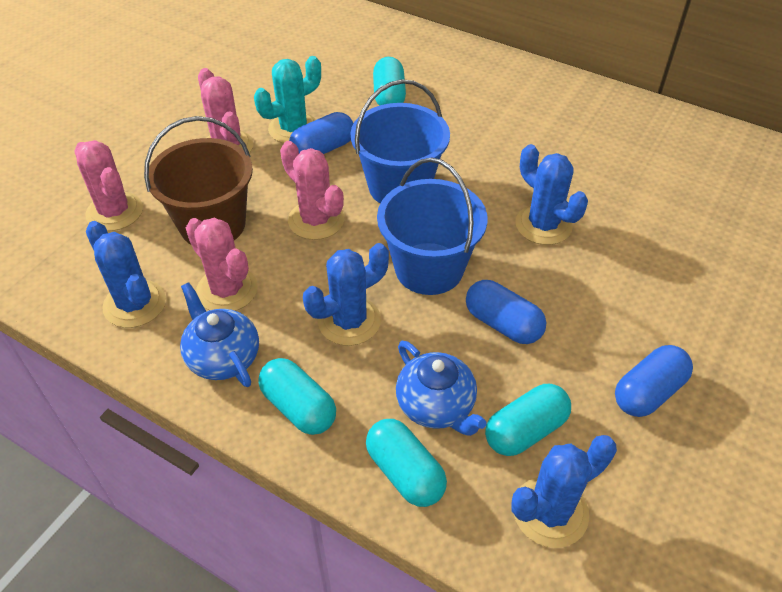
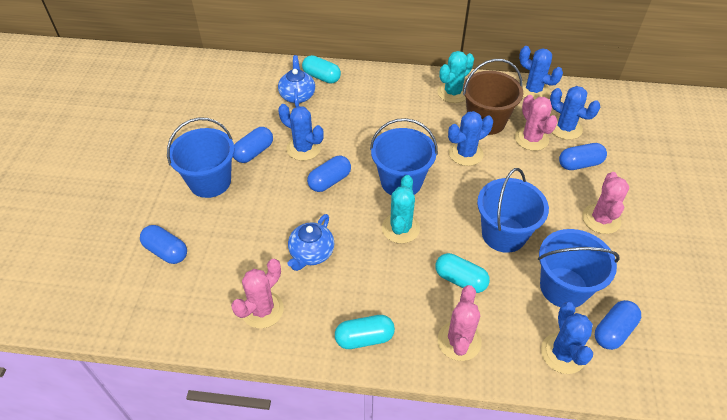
blue bucket: [351,79,450,203] [377,157,487,295] = 2 -> [167,117,235,198] [370,118,438,195] [477,168,549,253] [538,229,620,308] = 4
blue cactus: [86,221,166,328] [303,243,389,346] [511,435,617,548] [515,144,588,245] = 4 -> [278,104,324,161] [448,111,493,166] [519,46,563,100] [541,302,593,374] [550,86,600,140] = 5
blue capsule: [289,112,354,154] [466,280,547,344] [615,345,693,417] = 3 -> [140,225,187,264] [233,127,273,163] [307,156,351,192] [559,143,607,170] [595,300,641,350] = 5
turquoise cactus: [254,56,321,143] = 1 -> [382,175,420,244] [437,51,474,103] = 2
turquoise capsule: [258,358,336,435] [366,419,447,507] [373,57,406,106] [485,384,571,456] = 4 -> [302,55,341,84] [335,315,395,349] [435,253,490,293] = 3

